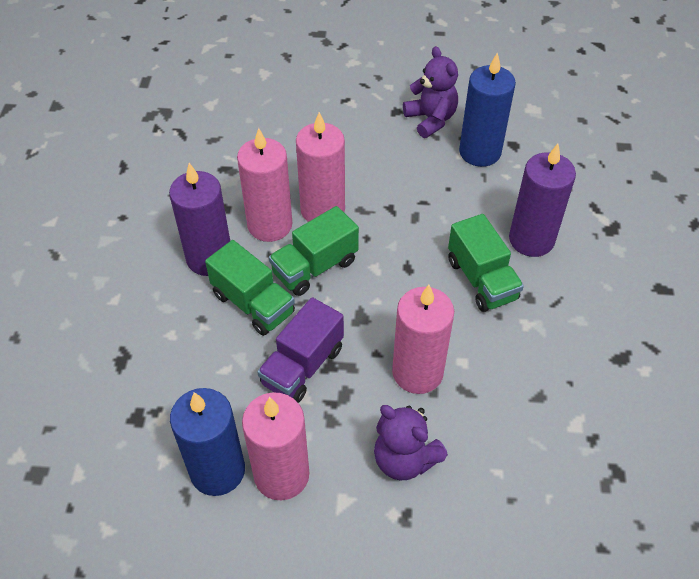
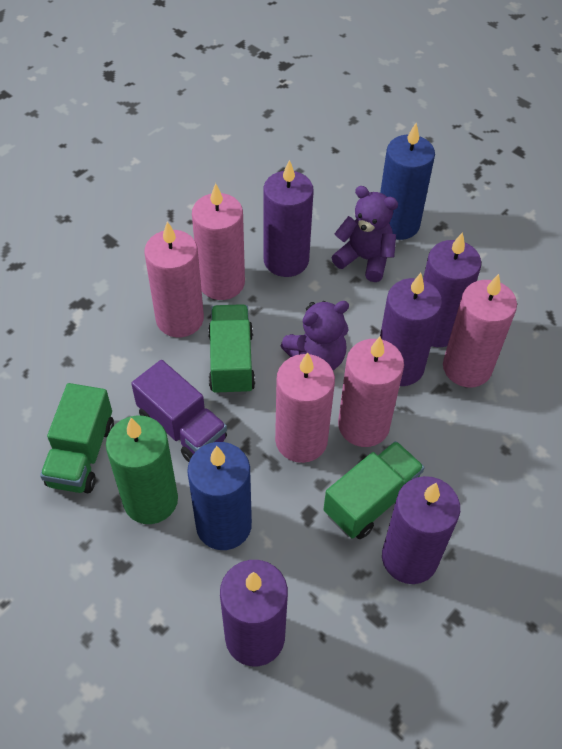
green candle: none = 0 -> [106,415,178,524] = 1
pink candle: [237,128,292,242] [242,392,309,500] [296,112,345,222] [392,285,454,394] = 4 -> [144,221,204,337] [192,183,245,300] [275,352,335,463] [338,337,404,447] [443,274,517,387] = 5
purple candle: [169,163,230,276] [509,144,576,257] = 2 -> [220,560,288,666] [263,160,314,277] [380,273,442,386] [382,476,460,584] [423,232,481,347] = 5

